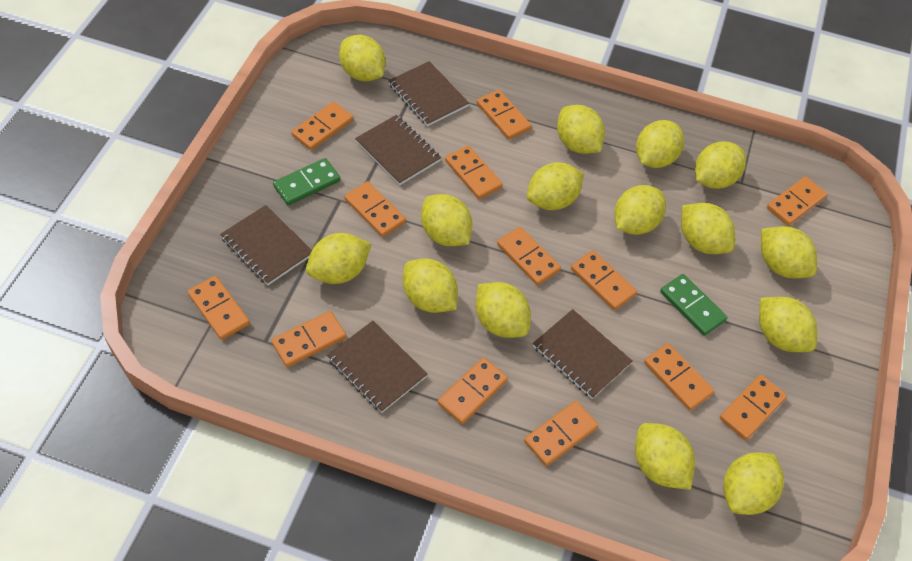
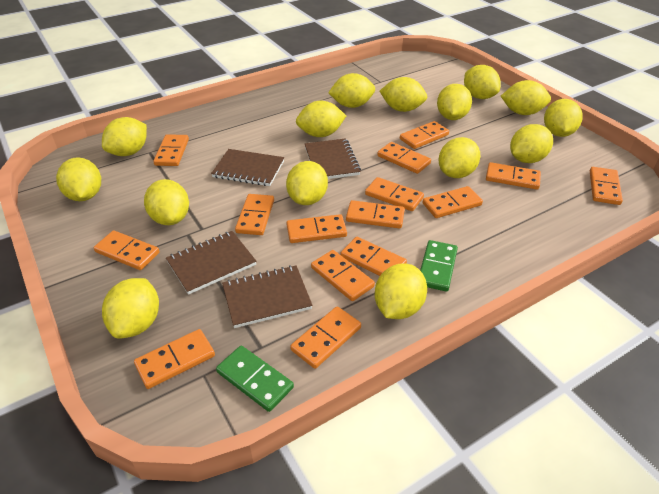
brown notebook: [220,205,312,285] [327,321,428,413] [355,115,441,185] [388,61,469,126] [533,309,632,399] = 5 -> [166,231,256,295] [211,149,284,186] [222,265,313,328] [305,138,361,179] = 4
orange domino: [188,276,250,340] [271,311,346,367] [291,102,353,150] [344,181,406,237] [438,357,508,424] [445,145,503,199] [477,90,532,140] [497,227,561,285] [524,401,599,466] [571,250,637,310] [644,343,714,411] [719,375,787,440] [767,176,827,226] = 13 -> [94,230,160,270] [134,329,215,389] [153,134,189,166] [235,194,274,235] [286,214,347,243] [290,306,361,369] [311,250,375,301] [341,237,407,276] [346,200,405,229] [365,177,424,211] [377,142,431,174] [400,121,449,149] [422,186,483,218] [486,162,541,190] [590,167,623,205] = 15

